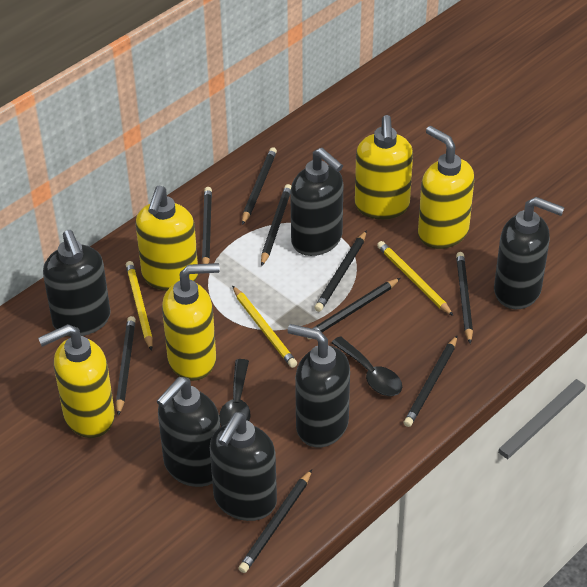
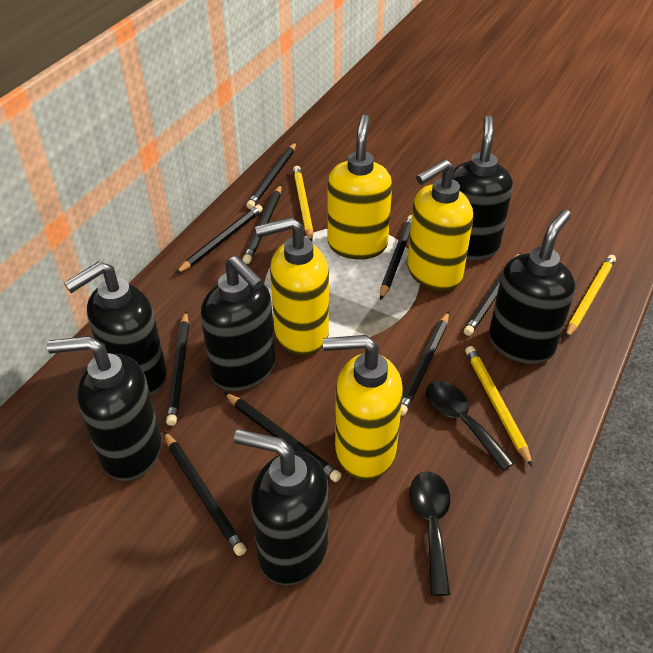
yellow soap dispenser: [38,324,115,438] [136,185,198,291] [162,263,220,381] [355,115,413,219] [418,126,475,249] = 5 -> [255,217,329,356] [323,335,403,480] [328,115,392,259] [407,159,473,291] = 4

